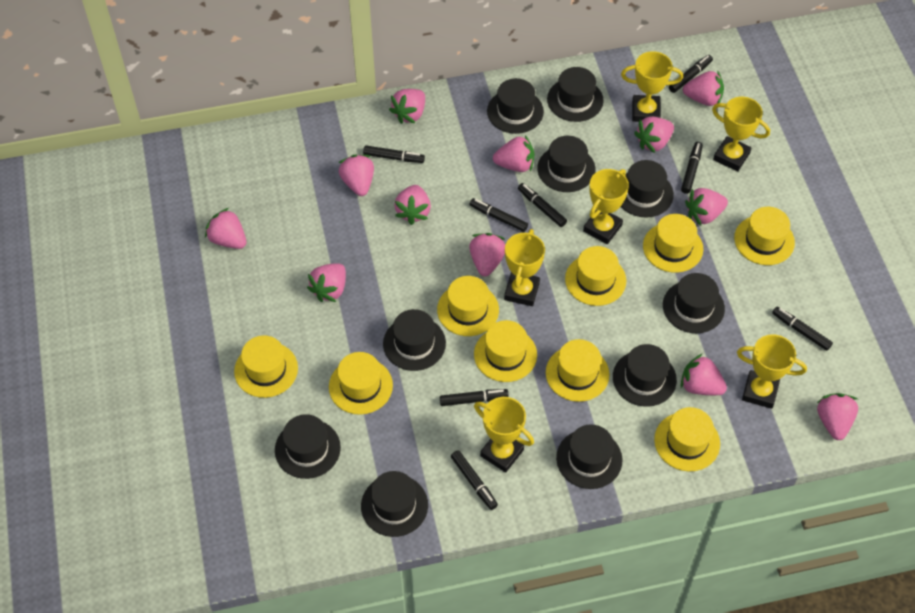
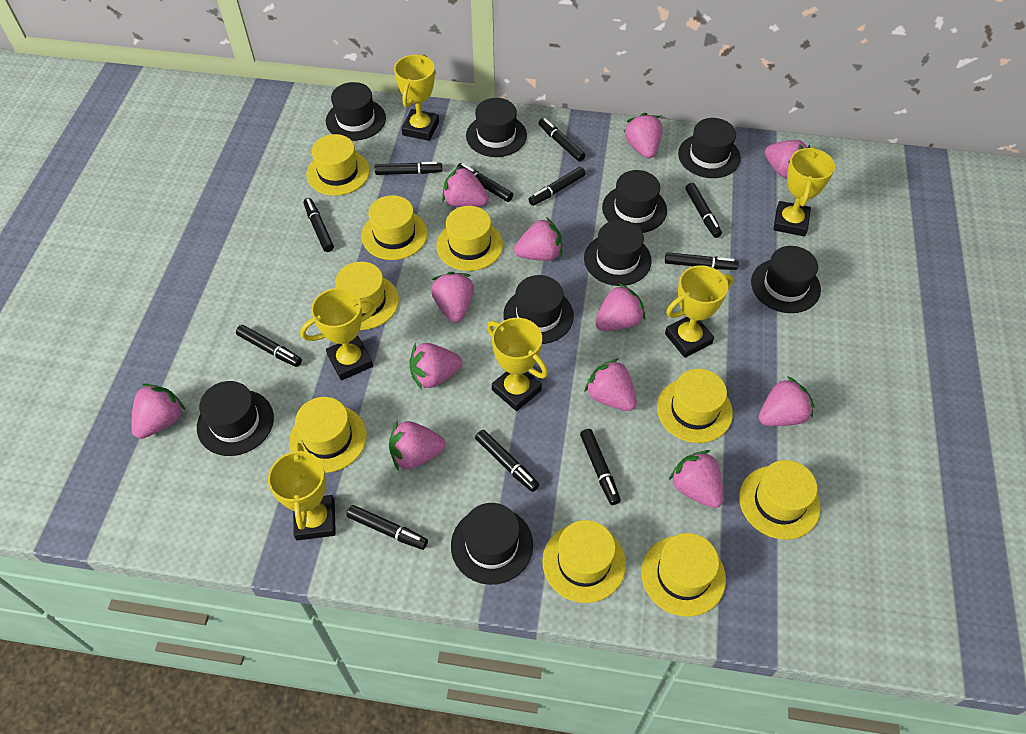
black hat: [275,414,341,479] [361,471,428,537] [383,309,446,371] [487,78,544,134] [537,136,596,192] [547,67,604,122] [556,424,622,489] [613,344,677,407] [621,160,674,217] [663,273,725,333] = 10 -> [197,381,274,456] [326,82,386,141] [451,503,533,585] [466,98,527,157] [503,275,574,344] [584,220,652,286] [602,170,667,233] [678,118,741,178] [751,246,821,313] = 9
black marker: [363,145,425,163] [440,389,509,406] [451,450,498,510] [470,198,528,232] [518,183,567,227] [669,55,713,93] [681,142,703,194] [772,307,833,351] = 8 -> [236,325,302,367] [303,198,334,252] [347,505,428,550] [375,161,442,175] [457,163,513,202] [475,430,539,492] [528,167,585,206] [539,118,586,162] [580,429,621,505] [665,252,739,270] [685,183,722,238] = 11

